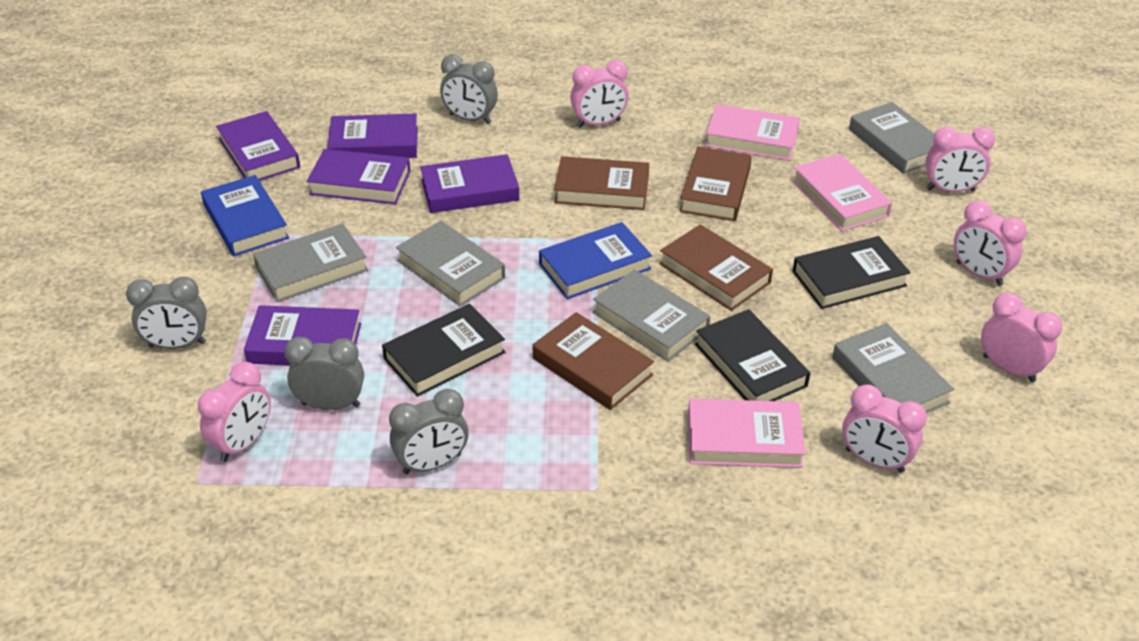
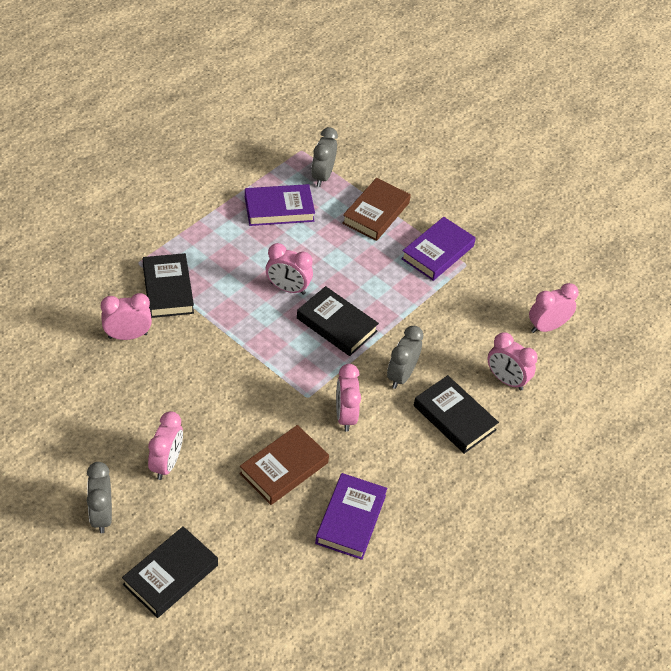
black book: [382,304,505,397] [695,309,810,401] [793,236,911,309] = 3 -> [122,526,218,618] [142,253,194,318] [297,286,379,356] [414,375,499,454] = 4
blue book: [201,175,289,256] [539,222,652,299] = 2 -> none = 0
brown book: [533,312,654,410] [554,156,649,210] [659,224,773,311] [679,146,752,221] = 4 -> [239,425,329,505] [342,178,411,241] = 2
grey book: [253,224,368,302] [396,221,505,307] [593,269,710,361] [832,323,954,413] [849,102,934,174] = 5 -> none = 0
grey clock: [126,277,207,349] [284,336,364,410] [389,389,469,474] [440,55,498,124] = 4 -> [87,462,112,533] [311,127,338,187] [387,326,423,389] = 3
pink book: [688,399,806,468] [705,104,800,161] [792,154,892,231] = 3 -> none = 0
purple book: [216,111,300,181] [244,305,361,366] [307,149,410,205] [327,113,418,158] [420,154,519,213] = 5 -> [245,184,315,226] [315,473,387,560] [401,217,476,281] = 3

